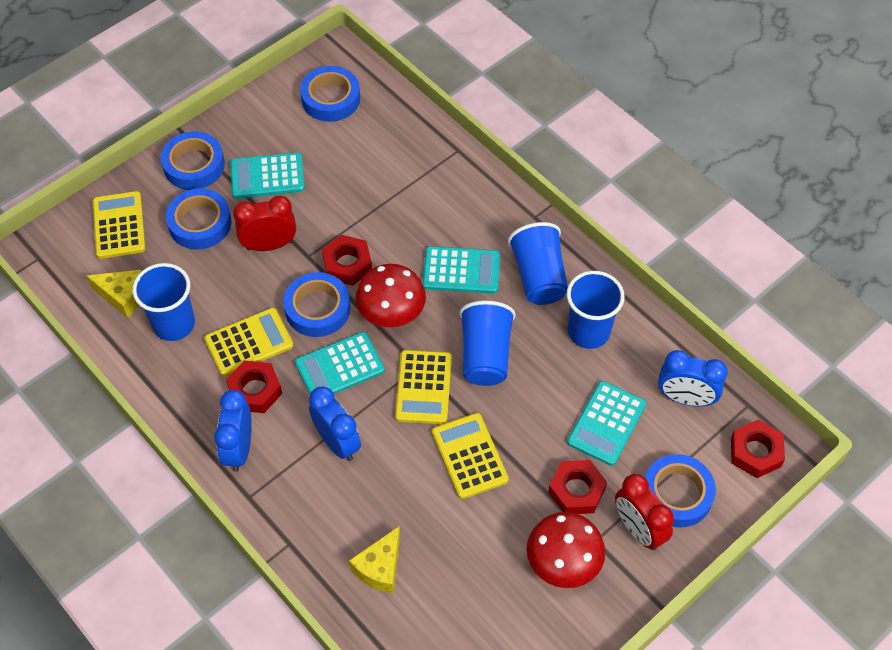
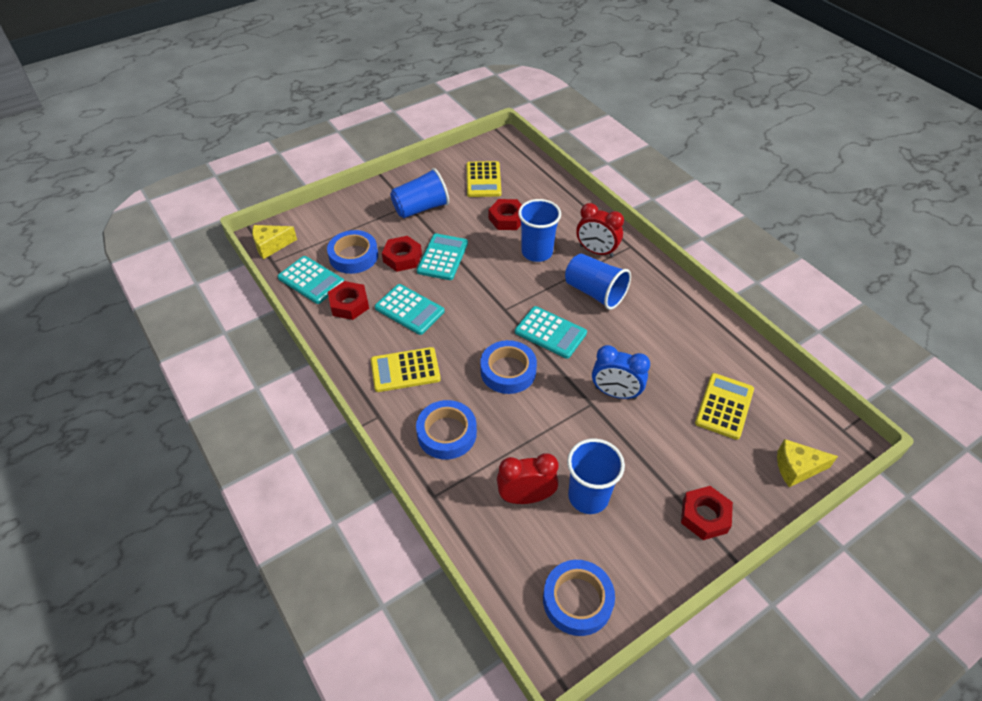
blue clock: [214,390,252,472] [309,386,361,461] [658,350,728,406] = 3 -> [592,345,650,399] = 1
blue tape: [161,131,225,190] [166,188,231,250] [283,272,350,337] [300,66,360,122] [645,454,716,528] = 5 -> [327,230,378,274] [416,400,477,459] [480,340,537,394] [543,560,615,636] = 4
red mushroom: [356,264,426,327] [527,512,605,588] = 2 -> none = 0
yellow calculator: [93,191,146,259] [204,308,293,377] [395,350,452,424] [432,413,509,499] = 4 -> [371,347,441,392] [466,161,501,197] [695,373,754,440] = 3

